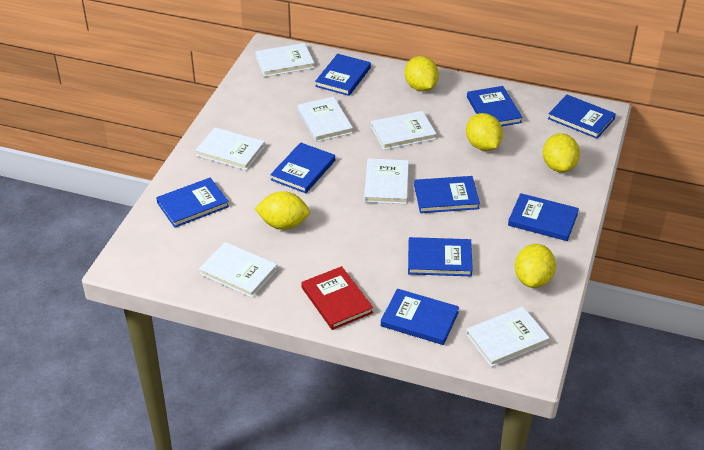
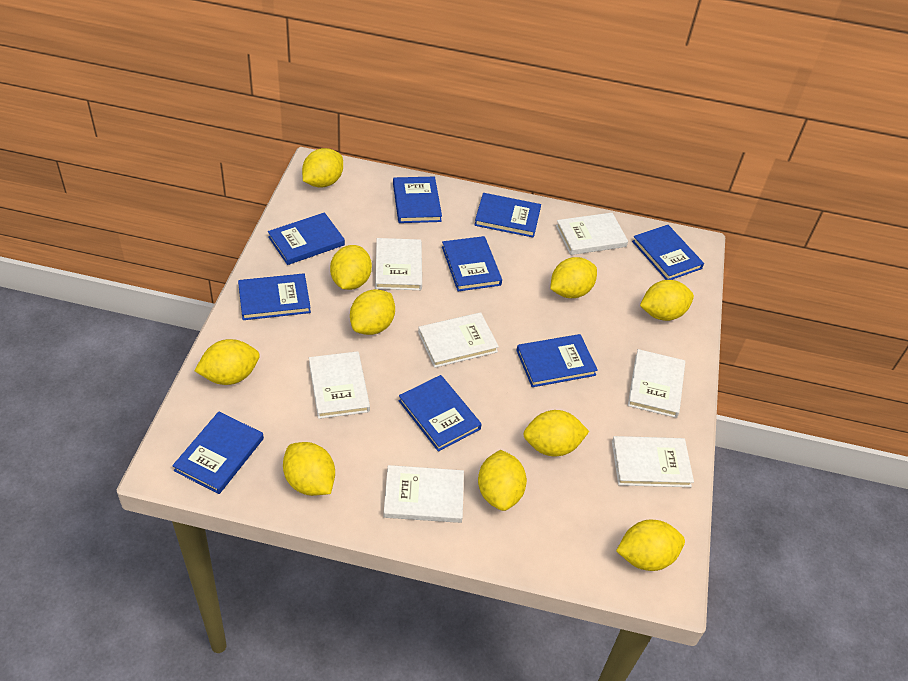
red book: [301,266,373,330] = 1 -> none = 0
yellow lemon: [255,191,310,230] [405,56,439,92] [466,113,503,151] [515,244,556,288] [543,133,580,172] = 5 -> [195,339,260,385] [283,442,335,496] [302,148,343,188] [330,245,372,290] [350,289,395,335] [478,450,527,511] [523,410,589,456] [550,257,597,298] [616,519,685,571] [640,280,694,321] = 10

